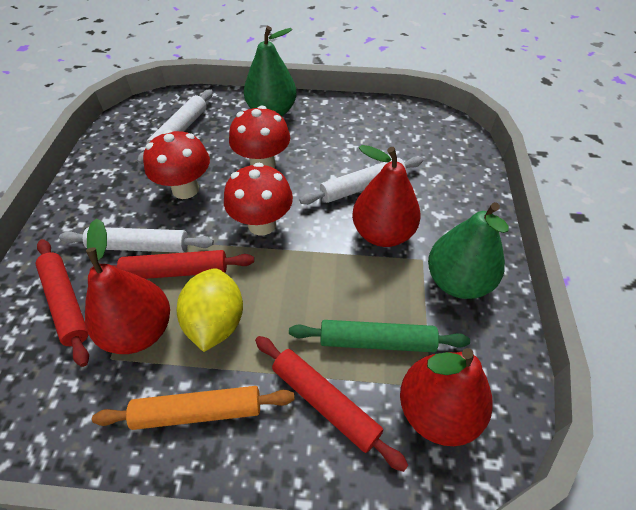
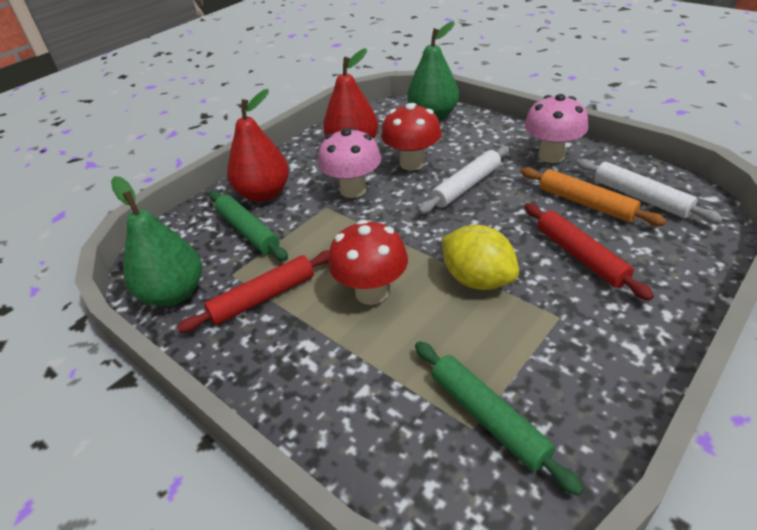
green rolling pin: [289,320,470,352] = 1 -> [210,191,288,261] [415,341,584,496] = 2
pink mushroom: none = 0 -> [318,127,381,198] [524,94,588,163] = 2
red mushroom: [143,130,210,199] [224,163,293,236] [229,106,290,168] = 3 -> [328,220,408,305] [381,103,442,171] = 2
red pear: [85,219,170,354] [352,145,421,247] [400,348,493,446] = 3 -> [227,89,289,202] [323,48,378,139] = 2
red rolling pin: [36,239,89,367] [90,250,254,279] [255,336,408,472] = 3 -> [177,250,330,333] [525,203,654,301] = 2
white rolling pin: [59,227,214,253] [137,89,213,164] [299,156,423,205] = 3 -> [419,146,510,214] [576,159,723,223] = 2

